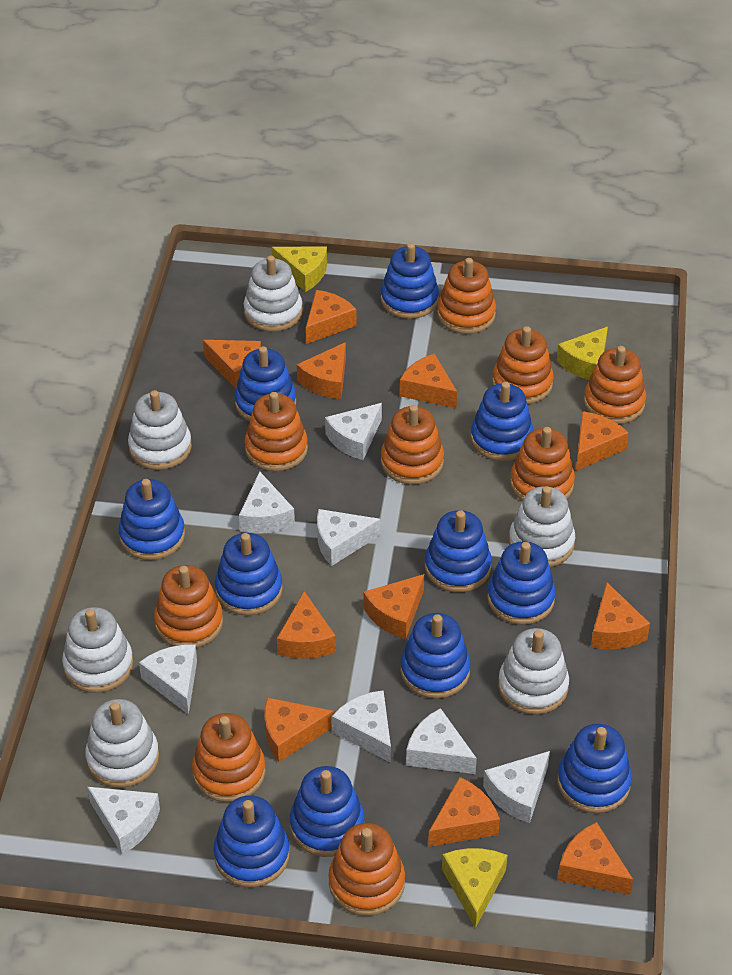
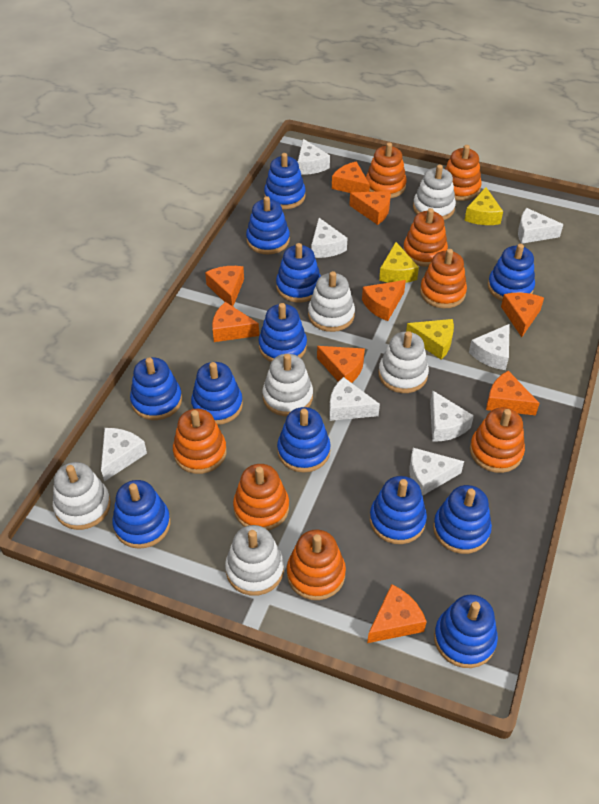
blue stacking toy: [118,479,185,560] [214,795,290,887] [215,533,283,616] [235,346,296,422] [290,766,364,857] [381,243,439,319] [400,613,471,699] [425,510,492,592] [471,382,534,461] [487,541,556,625] [557,724,632,813] = 11 -> [112,480,170,549] [130,357,182,420] [191,362,243,425] [246,196,290,254] [259,303,307,362] [264,153,306,209] [276,243,321,302] [277,407,331,473] [370,476,427,544] [433,485,492,554] [434,595,498,668] [488,244,535,301] = 12
orange cheese: [203,340,261,389] [264,698,334,762] [277,591,336,659] [297,342,346,399] [306,290,357,344] [364,574,424,639] [400,354,457,408] [428,777,500,847] [558,822,633,895] [576,411,629,471] [591,583,650,649] = 11 -> [205,266,244,306] [212,302,259,342] [317,346,365,383] [332,161,370,193] [349,191,391,225] [362,280,406,321] [367,584,427,643] [486,371,540,415] [501,293,544,337] = 9
orange stacking toy: [154,565,223,648] [192,713,266,802] [245,392,308,471] [329,823,405,916] [381,405,444,485] [437,258,496,334] [492,326,554,404] [510,427,575,501] [584,346,646,424] = 9 -> [173,409,227,474] [233,464,289,530] [287,529,346,600] [366,142,407,198] [403,208,448,267] [420,249,467,308] [445,145,482,201] [470,408,525,473] = 8

